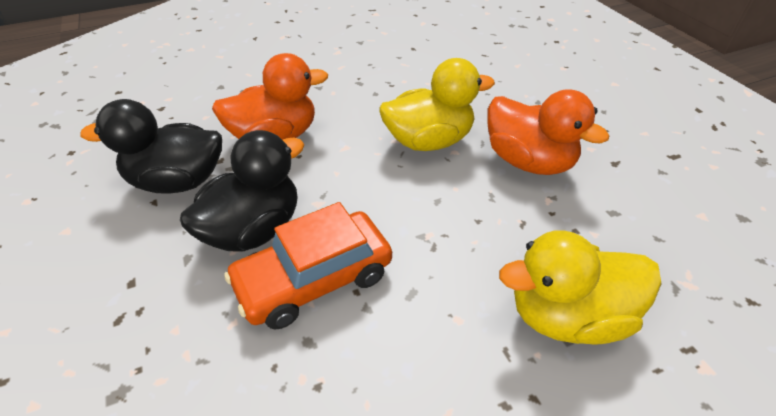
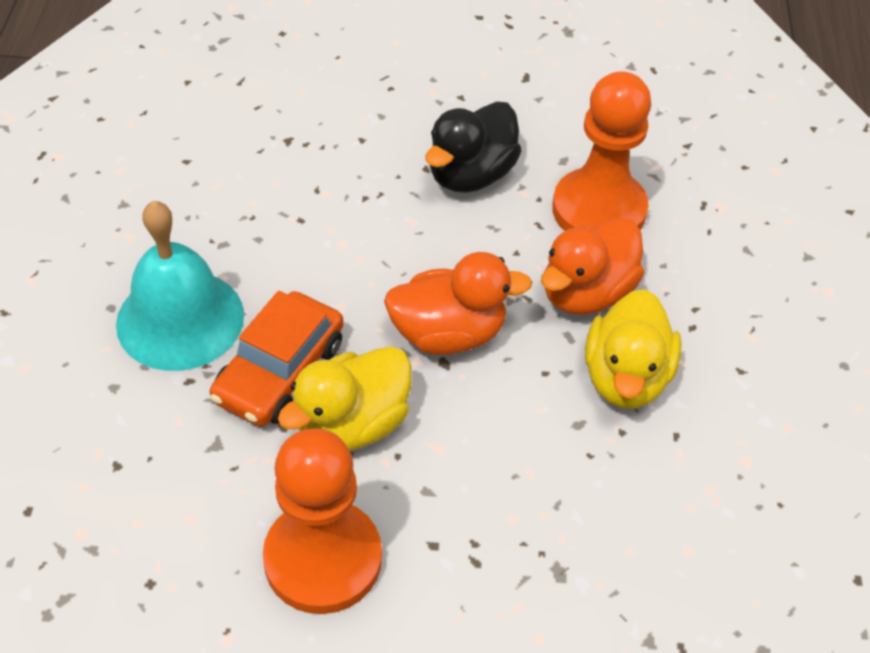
black duck: [80,99,222,194] [180,130,304,252] = 2 -> [426,101,522,193] = 1
orange pawn: none = 0 -> [263,428,382,614] [552,71,651,231] = 2
turquoise bell: none = 0 -> [116,201,244,371] = 1

